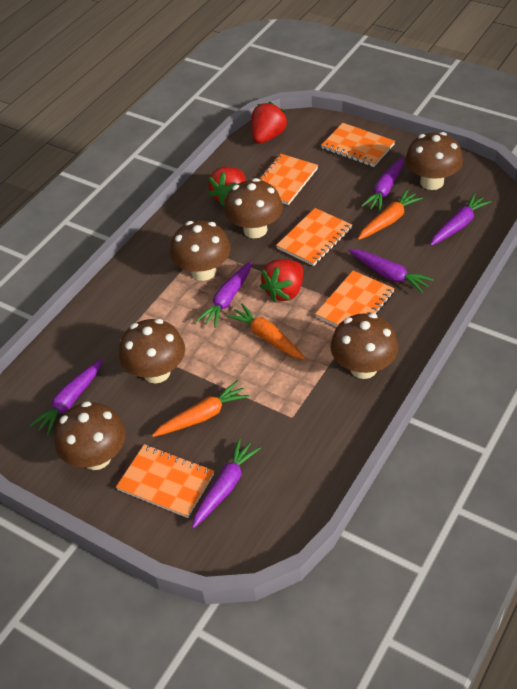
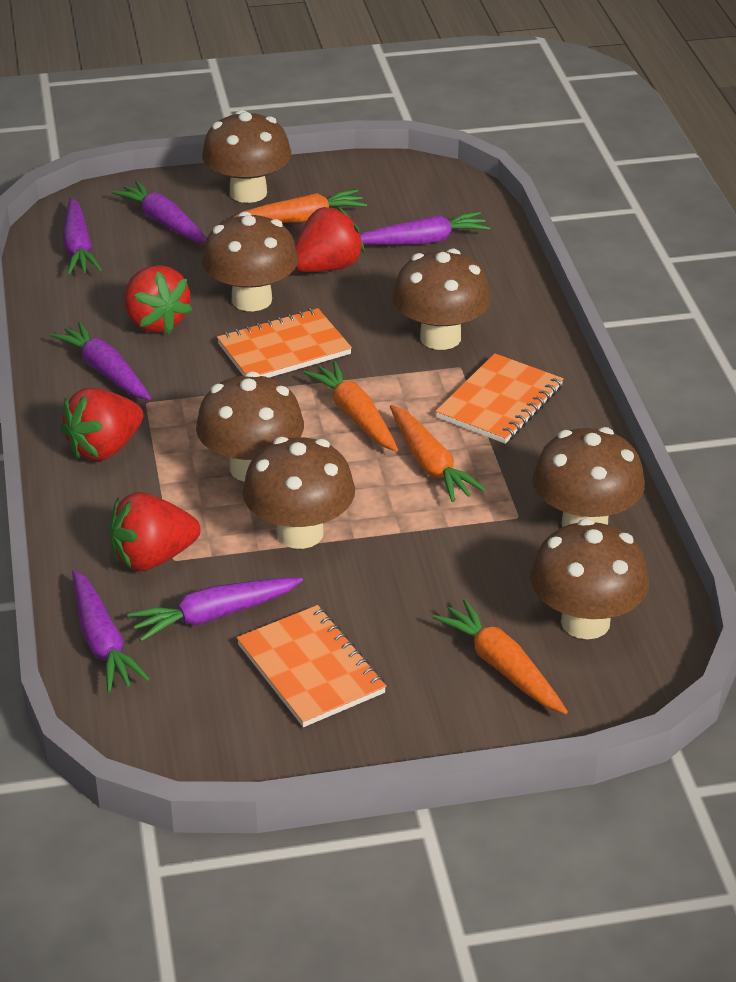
brown mushroom: [54,401,126,470] [119,319,185,384] [170,221,231,281] [224,178,283,238] [331,313,398,379] [405,132,463,190] = 6 -> [196,371,304,482] [202,110,291,203] [202,212,299,311] [243,437,355,549] [392,249,491,350] [530,519,649,639] [533,427,645,527] = 7
orange carrot: [152,381,249,437] [227,303,306,360] [358,189,423,240] = 3 -> [234,189,367,223] [304,361,398,452] [390,405,486,502] [433,599,568,714] = 4
orange notebook: [116,444,214,518] [258,154,318,205] [276,208,352,266] [315,271,395,327] [321,123,395,167] = 5 -> [217,308,352,378] [237,605,386,727] [436,353,564,444] = 3
red strawberry: [208,167,246,206] [251,102,288,144] [260,259,303,302] = 3 -> [60,388,143,461] [109,492,201,571] [124,265,192,333] [295,206,364,272] = 4

